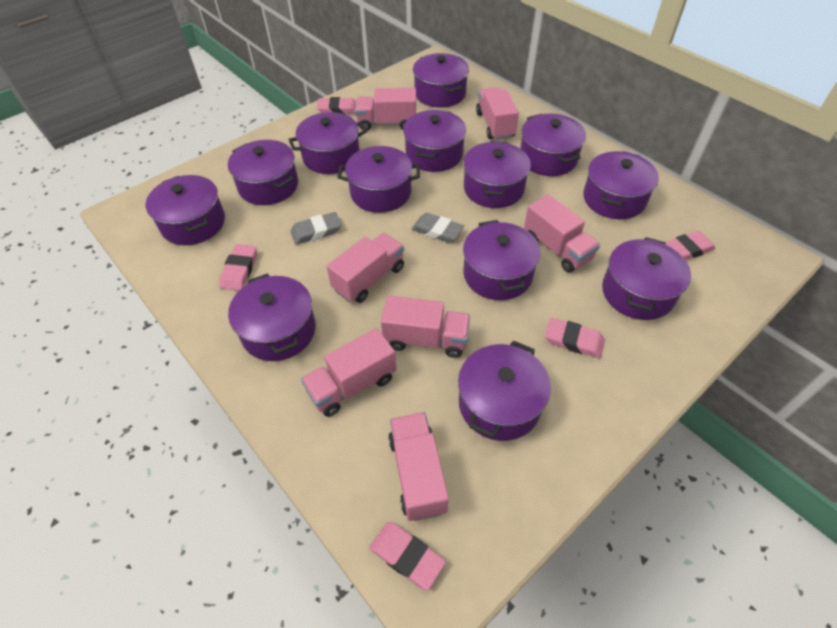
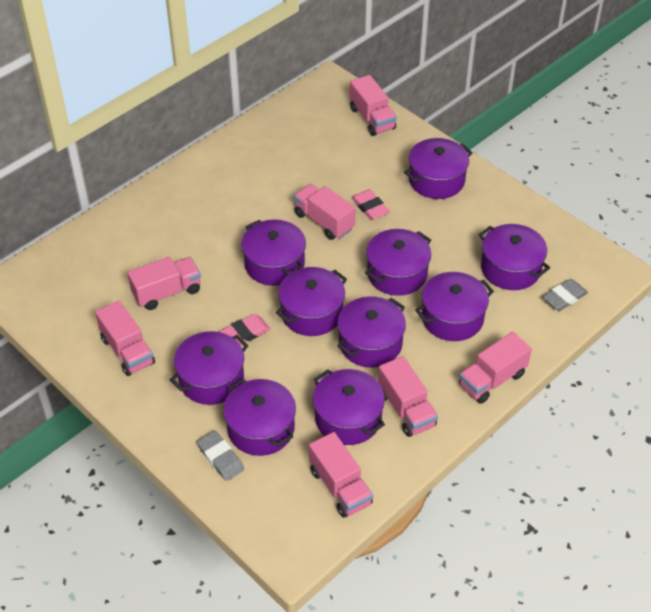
pink eraser: [220,244,257,291] [317,97,356,114] [369,522,446,590] [545,318,605,358] [666,231,715,260] = 5 -> [219,314,270,345] [351,189,390,220] = 2
purple pot: [146,175,225,245] [228,140,298,205] [228,273,316,361] [288,112,367,174] [338,146,420,213] [403,110,466,172] [413,53,469,108] [458,340,551,441] [463,141,531,208] [463,220,540,300] [520,114,586,176] [583,151,659,219] [602,237,691,320] = 13 -> [170,331,249,405] [223,379,296,456] [241,219,306,286] [276,267,347,336] [313,369,385,445] [337,296,406,368] [365,229,431,296] [404,138,473,199] [415,272,494,341] [479,224,550,290] = 10

